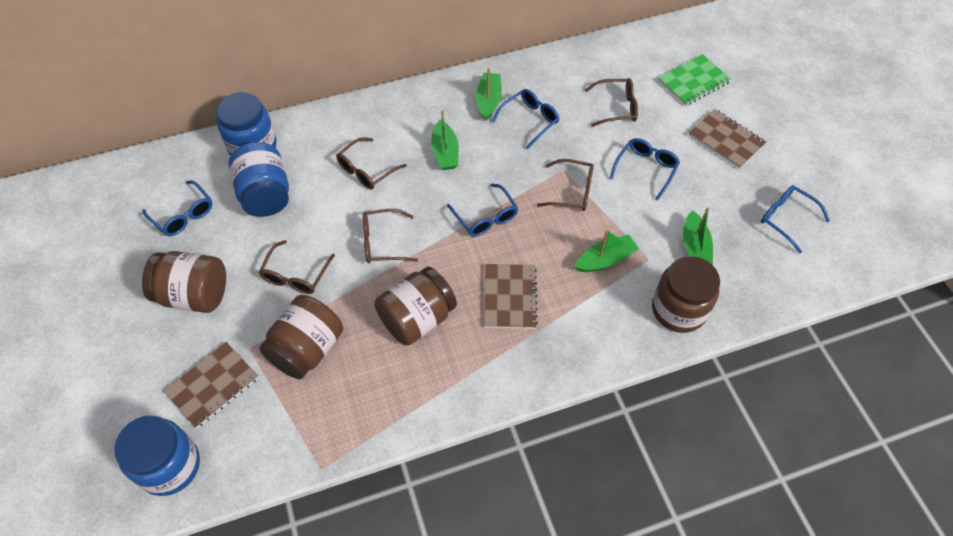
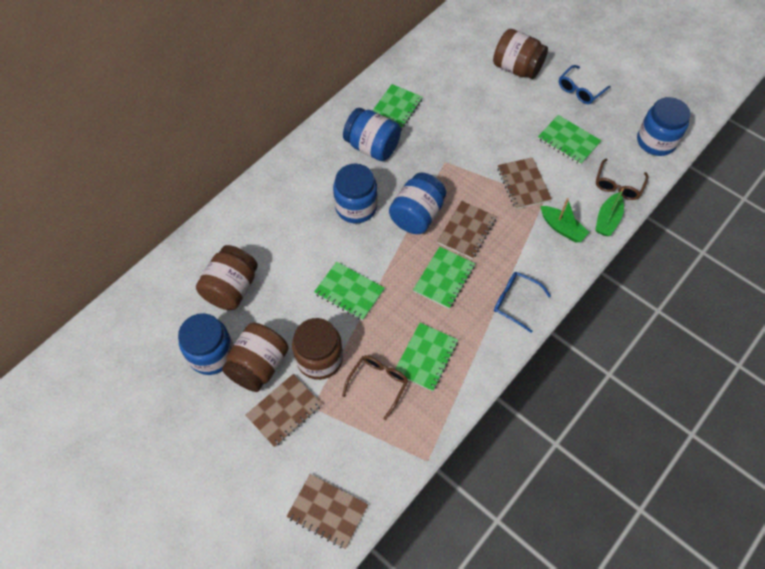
blue glasses: [142,180,213,236] [447,184,518,237] [492,89,559,149] [610,138,680,201] [761,185,830,253] = 5 -> [494,272,551,333] [559,65,611,104] = 2
blue jar: [114,415,200,496] [216,92,276,156] [229,142,289,217] = 3 -> [178,313,233,375] [333,163,378,223] [343,108,401,161] [389,173,446,234] [637,97,691,156] = 5
brown glasses: [259,240,335,294] [336,137,407,189] [363,209,418,263] [537,159,594,211] [585,78,638,127] = 5 -> [342,355,408,420] [596,159,648,200] = 2
brown notebook: [164,342,259,429] [484,264,538,329] [689,109,766,169] = 3 -> [246,374,322,447] [286,474,368,549] [437,201,497,259] [497,157,552,209] = 4
green boat: [431,110,459,170] [476,68,502,121] [575,229,639,272] [683,207,713,265] = 4 -> [540,198,590,243] [595,188,624,236] = 2
green notebook: [658,54,731,106] = 1 -> [314,262,385,321] [372,84,423,131] [395,323,458,392] [413,247,475,309] [538,115,601,165] = 5

